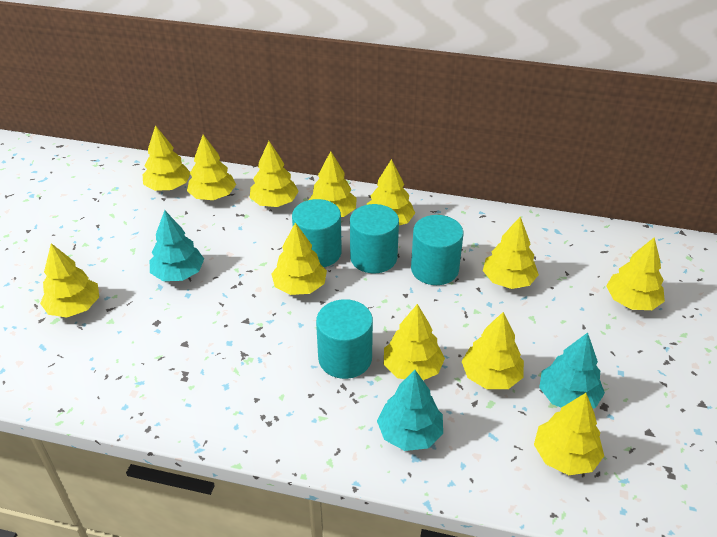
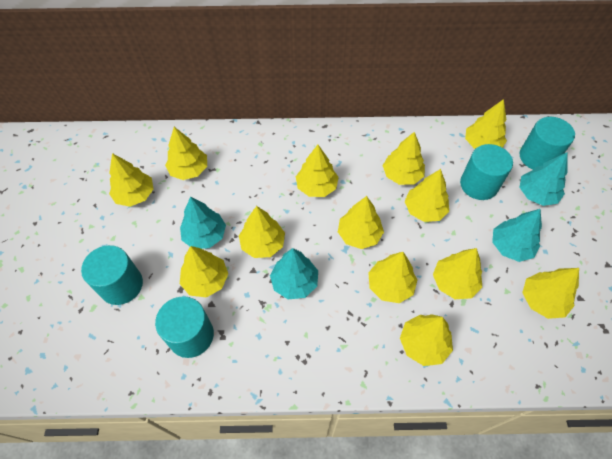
turquoise tree: [150,210,204,281] [377,370,443,451] [539,332,605,408] = 3 -> [180,197,226,249] [270,248,318,300] [492,209,542,262] [519,153,568,206] = 4
yellow tree: [40,243,99,317] [143,125,190,191] [187,135,236,200] [249,141,299,207] [271,222,327,295] [309,151,357,217] [367,159,415,225] [384,304,445,380] [462,312,524,389] [483,217,539,289] [534,393,604,475] [606,237,665,310] = 12 -> [109,153,154,207] [165,127,207,180] [180,246,228,297] [239,206,285,258] [296,145,339,197] [338,196,384,249] [368,252,417,303] [383,132,425,185] [400,314,453,366] [404,169,449,222] [433,248,482,299] [465,99,507,149] [522,268,579,319] = 13

